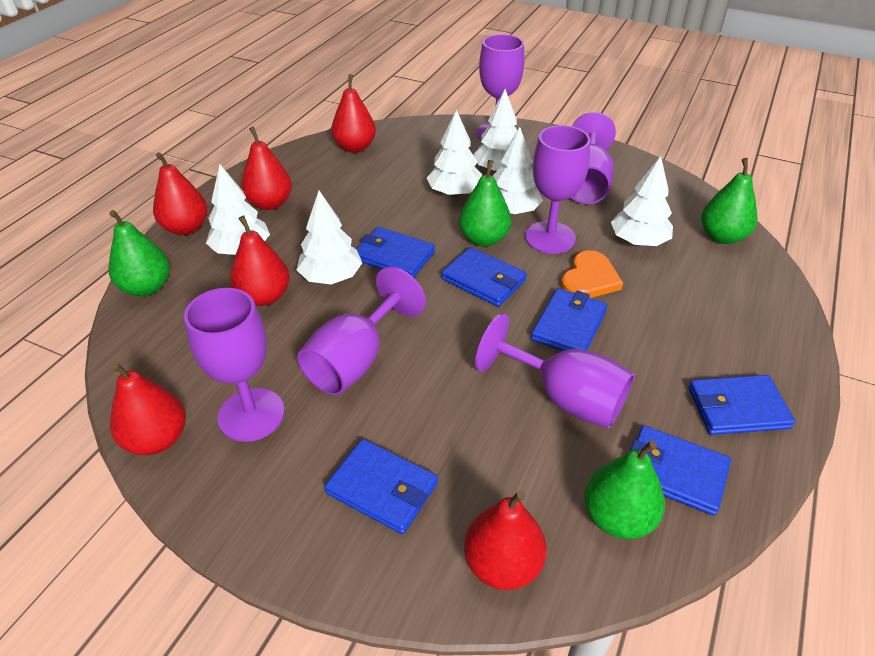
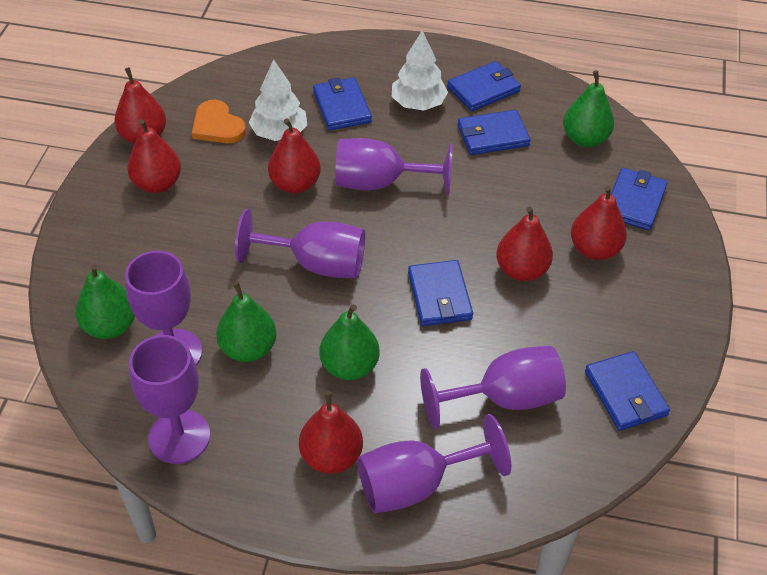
white tree: [206,164,270,255] [296,191,362,284] [427,110,482,196] [473,89,517,173] [493,127,543,215] [611,156,673,246] = 6 -> [249,59,307,141] [392,30,448,111] = 2

